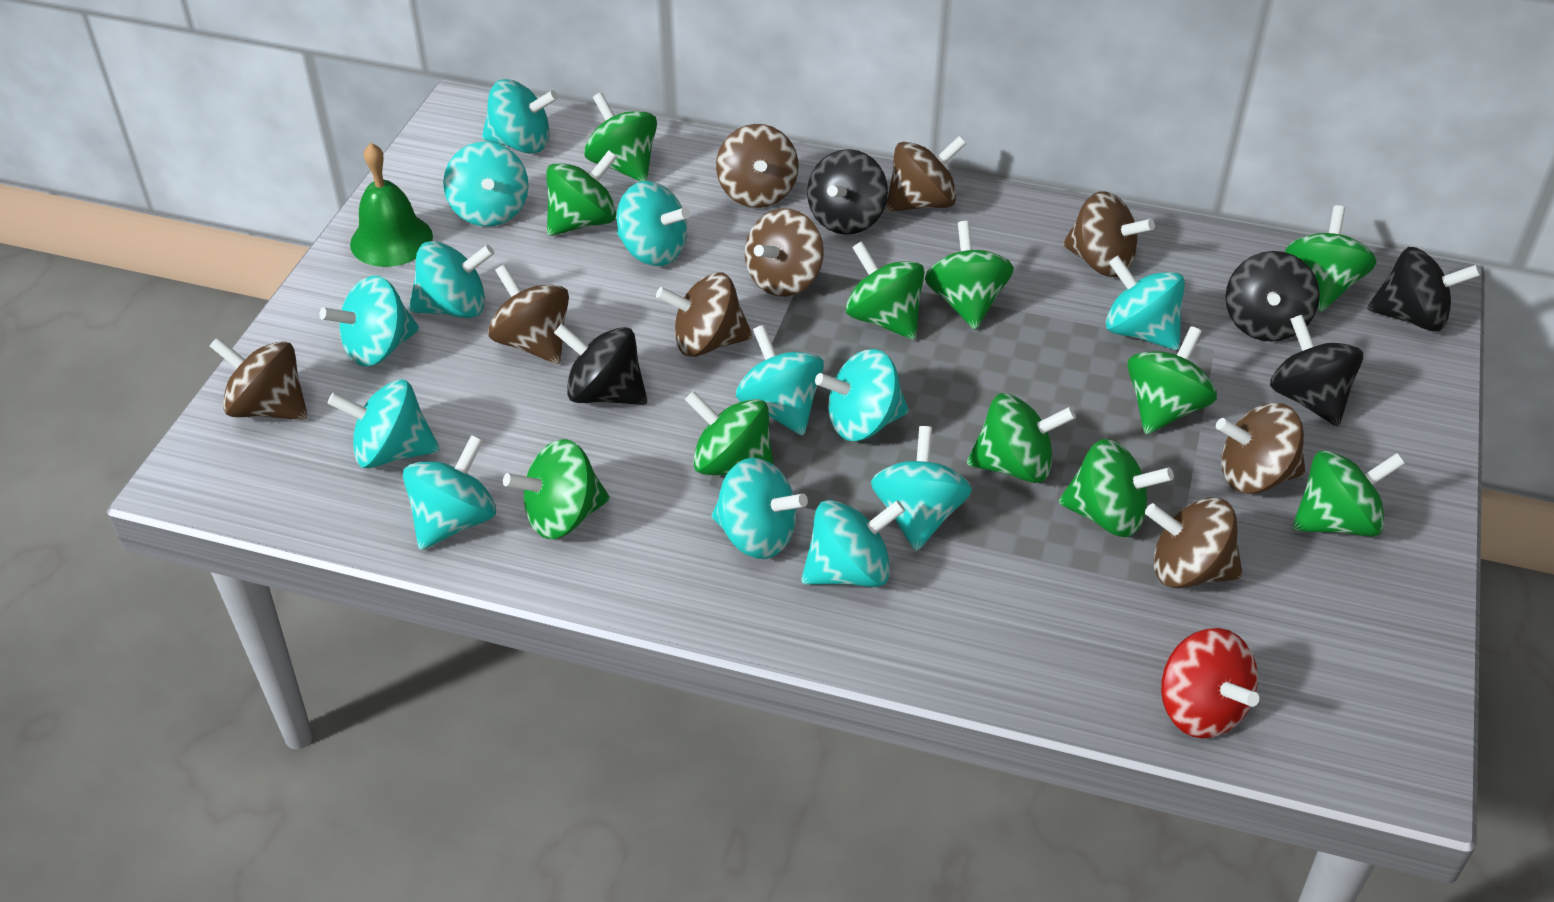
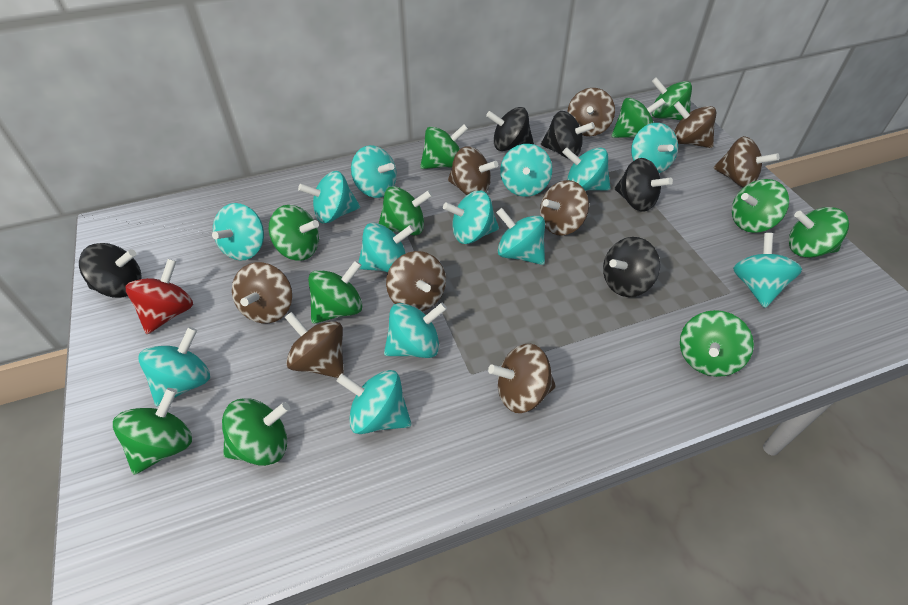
green bell: [350,143,433,267] = 1 -> none = 0

